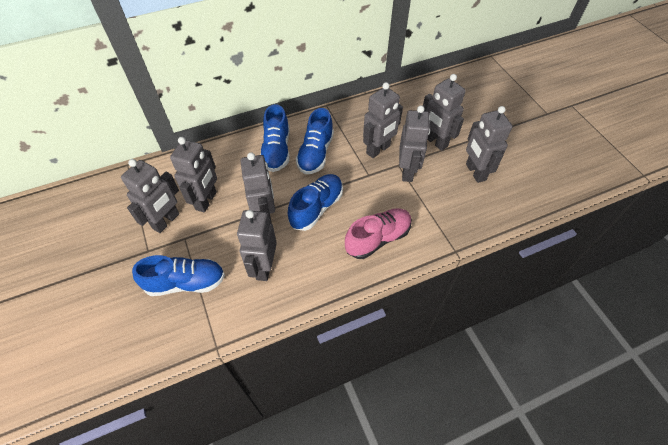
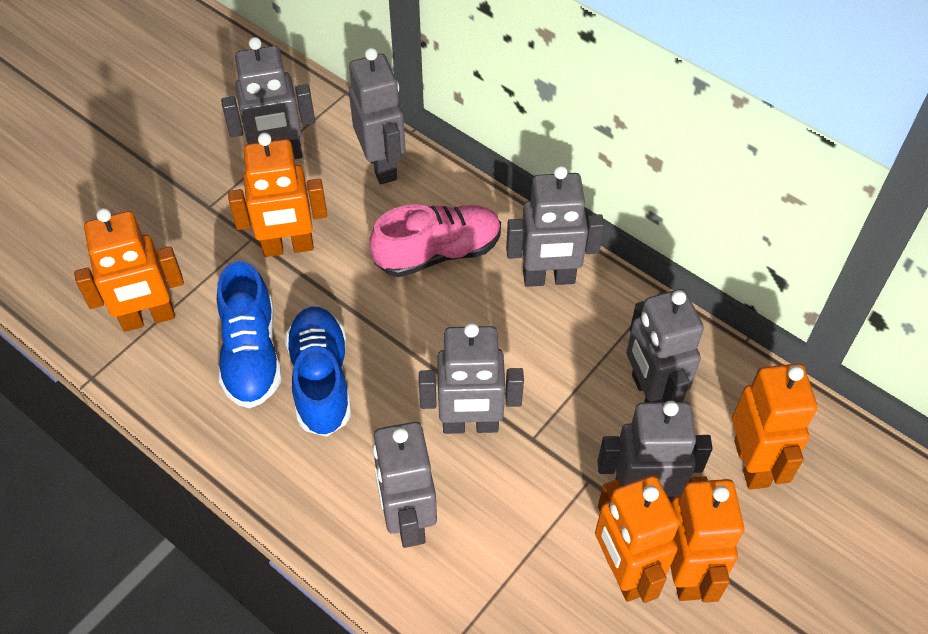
blue shoe: [132,255,225,296] [260,104,290,172] [288,174,343,231] [296,108,334,174] = 4 -> [217,261,281,408] [285,306,351,437] = 2
grey robot: [121,159,179,233] [170,137,217,212] [237,210,277,281] [241,152,275,224] [363,82,403,158] [399,105,430,182] [423,74,466,151] [466,106,512,183] = 8 -> [221,37,315,159] [349,48,405,184] [372,422,437,548] [419,323,524,434] [506,165,604,287] [597,401,713,503] [626,289,704,402] = 7
orange robot: none = 0 -> [74,208,184,332] [228,132,327,257] [595,476,680,603] [670,476,744,603] [732,363,817,490] = 5

